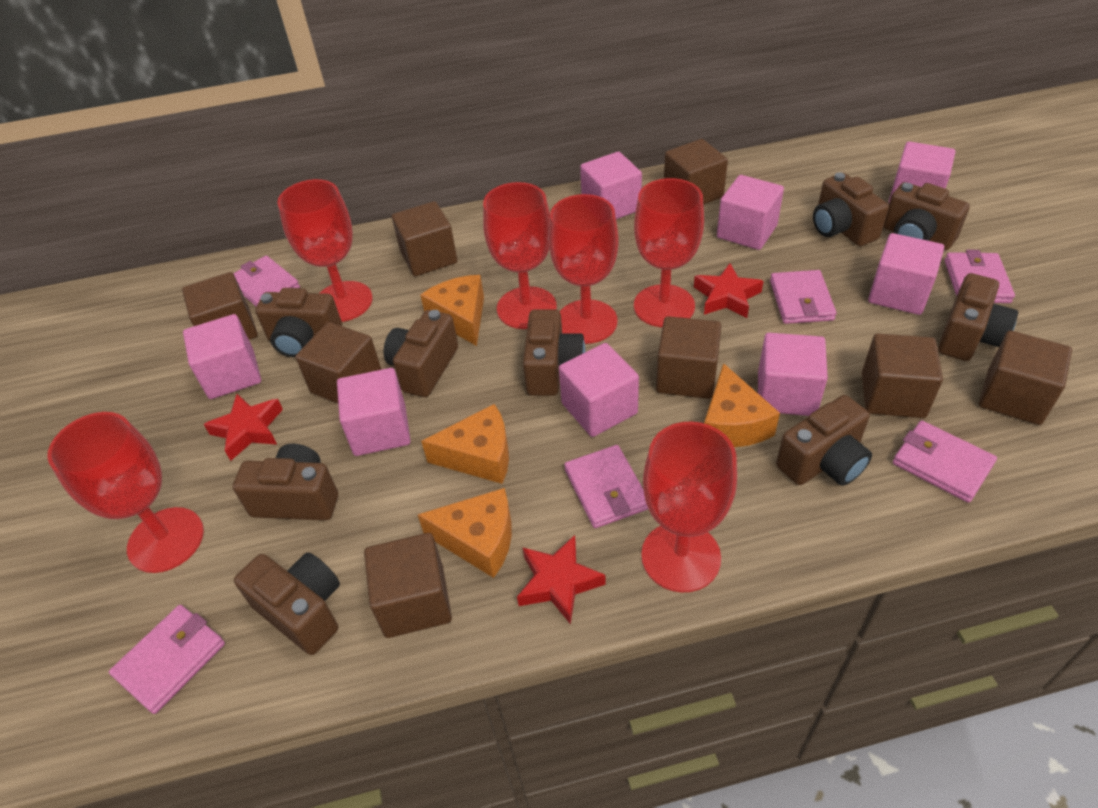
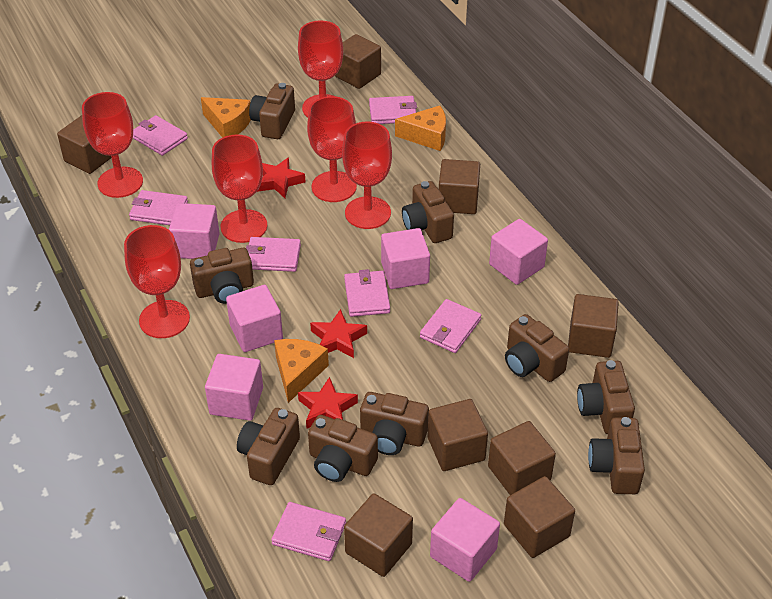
orange cheese: [418,488,512,578] [420,275,484,346] [421,404,509,484] [704,363,780,447] = 4 -> [201,97,251,138] [274,339,329,403] [395,106,446,151] = 3
pink cube: [183,314,261,399] [337,368,411,456] [559,343,639,437] [580,152,642,219] [717,175,784,250] [758,333,828,416] [868,233,944,315] [889,142,955,203] = 8 -> [169,203,220,259] [205,354,263,421] [226,285,283,352] [381,228,430,289] [430,498,500,582] [489,219,548,285] = 6
pink wallet: [109,605,225,714] [233,255,300,307] [564,445,648,528] [770,270,836,324] [893,421,997,503] [945,250,1015,303] = 6 -> [129,190,188,225] [133,115,188,156] [246,237,301,272] [271,502,346,561] [344,269,390,317] [369,96,417,124] [420,299,481,353] = 7

